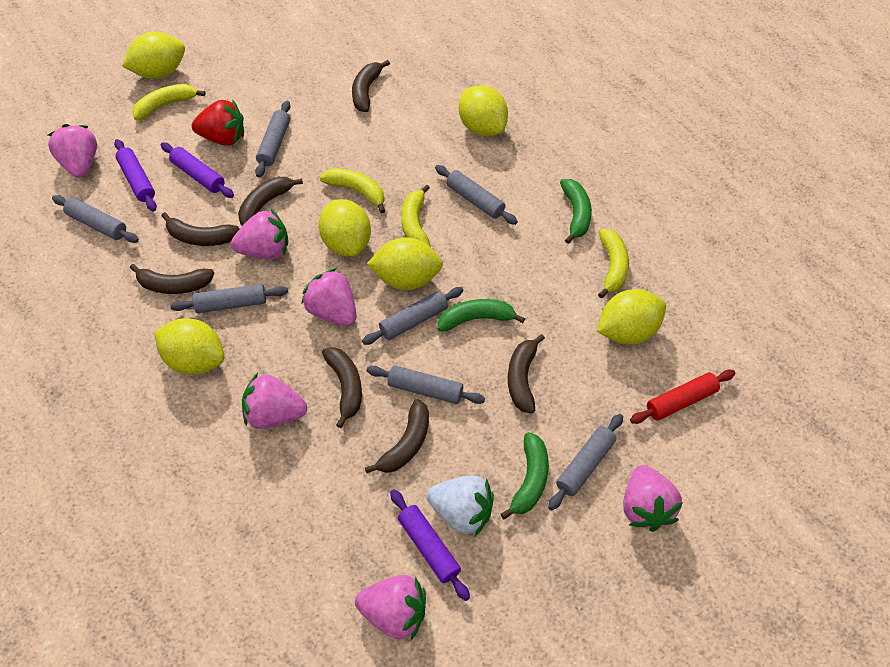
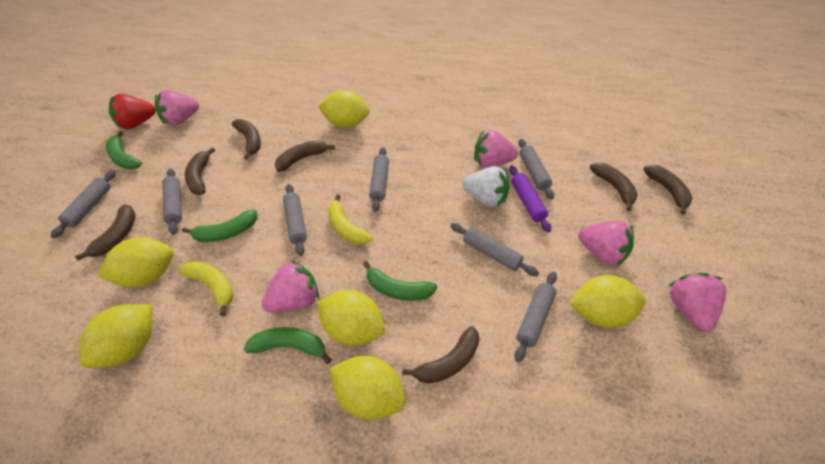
green banana: [438,299,525,332] [501,432,549,520] [560,179,592,244] = 3 -> [106,131,142,169] [182,210,257,242] [244,327,332,364] [363,261,437,301] = 4
pink strawberry: [48,124,97,178] [231,209,288,259] [242,373,307,429] [302,268,356,326] [355,575,426,640] [623,465,683,532] = 6 -> [155,90,199,126] [261,260,319,313] [474,130,518,168] [578,221,634,266] [669,273,726,332] = 5
purple rolling pin: [114,139,157,212] [161,142,234,198] [390,489,470,601] = 3 -> [509,165,551,232] = 1
red rolling pin: [630,370,735,424] = 1 -> none = 0
yellow banana: [132,84,206,120] [320,168,385,213] [401,185,431,247] [598,229,629,298] = 4 -> [178,261,233,316] [328,194,373,245] = 2

